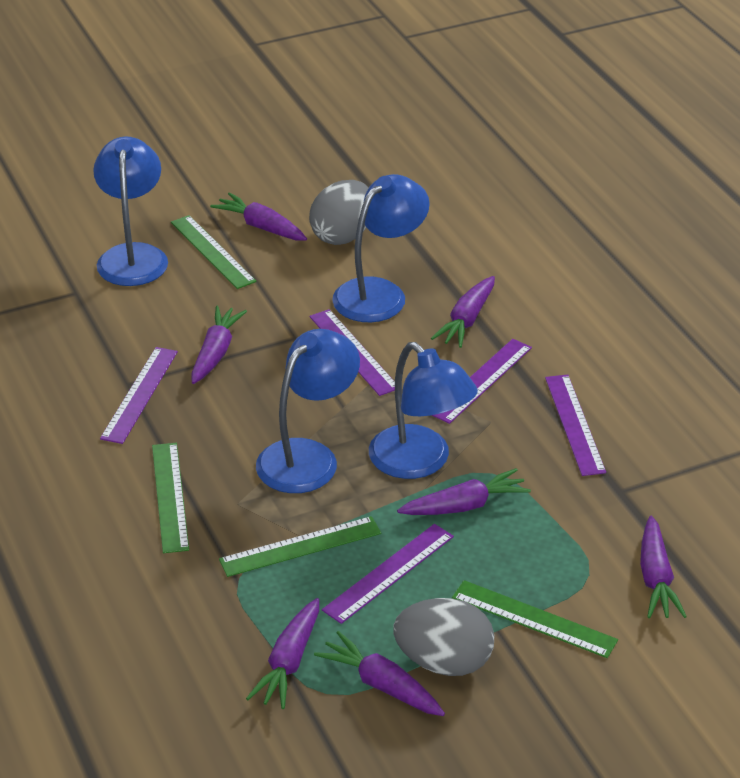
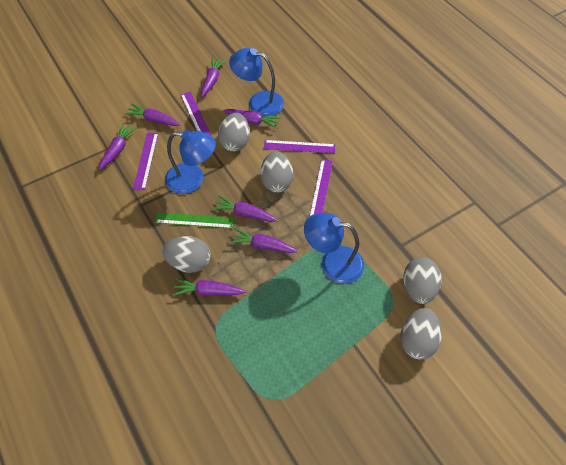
blue lamp: [93,136,168,286] [256,329,360,493] [332,174,430,322] [369,342,478,479] = 4 -> [165,130,216,194] [229,48,284,117] [304,213,364,284] = 3
green ruler: [152,443,189,553] [171,215,256,289] [219,516,381,577] [452,580,618,658] = 4 -> [155,212,234,228] = 1
grey egg: [309,180,368,245] [393,598,494,676] = 2 -> [162,236,211,273] [218,113,250,152] [261,151,293,193] [400,308,442,360] [403,257,442,304] = 5
purple ruler: [100,347,178,444] [310,309,395,396] [322,524,454,624] [432,339,532,424] [545,375,606,476] = 5 -> [133,133,158,190] [181,92,211,136] [264,140,335,153] [309,159,333,217] = 4

